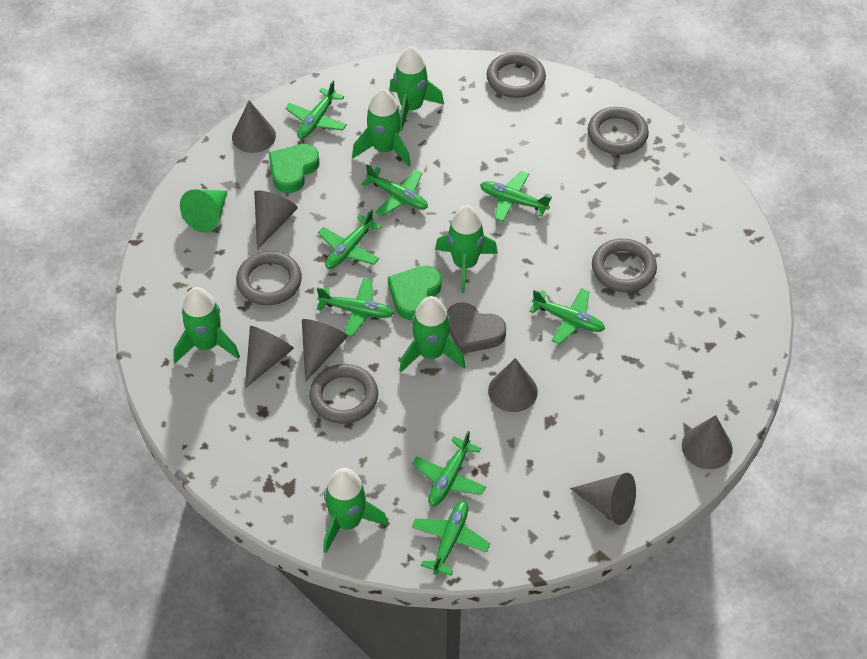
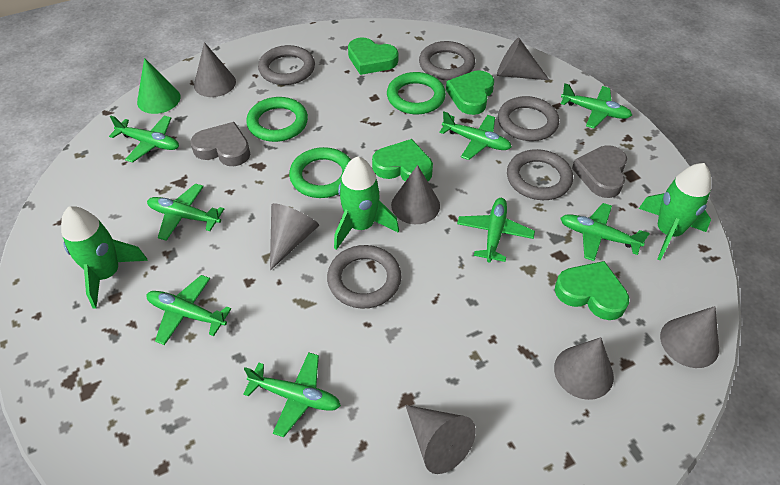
green heart: [269,144,320,193] [388,265,442,320] = 2 -> [348,37,398,75] [372,139,433,181] [446,70,494,115] [555,261,629,320] = 4
green ring: none = 0 -> [246,97,308,142] [289,147,351,198] [387,72,446,114] = 3
green rocket: [173,287,240,363] [323,468,388,553] [352,89,411,167] [389,47,444,131] [399,296,465,372] [435,205,498,293] = 6 -> [61,206,148,309] [334,156,399,250] [639,163,711,261] = 3
grey heart: [447,302,506,354] = 1 -> [190,122,250,166] [572,145,627,198] = 2

